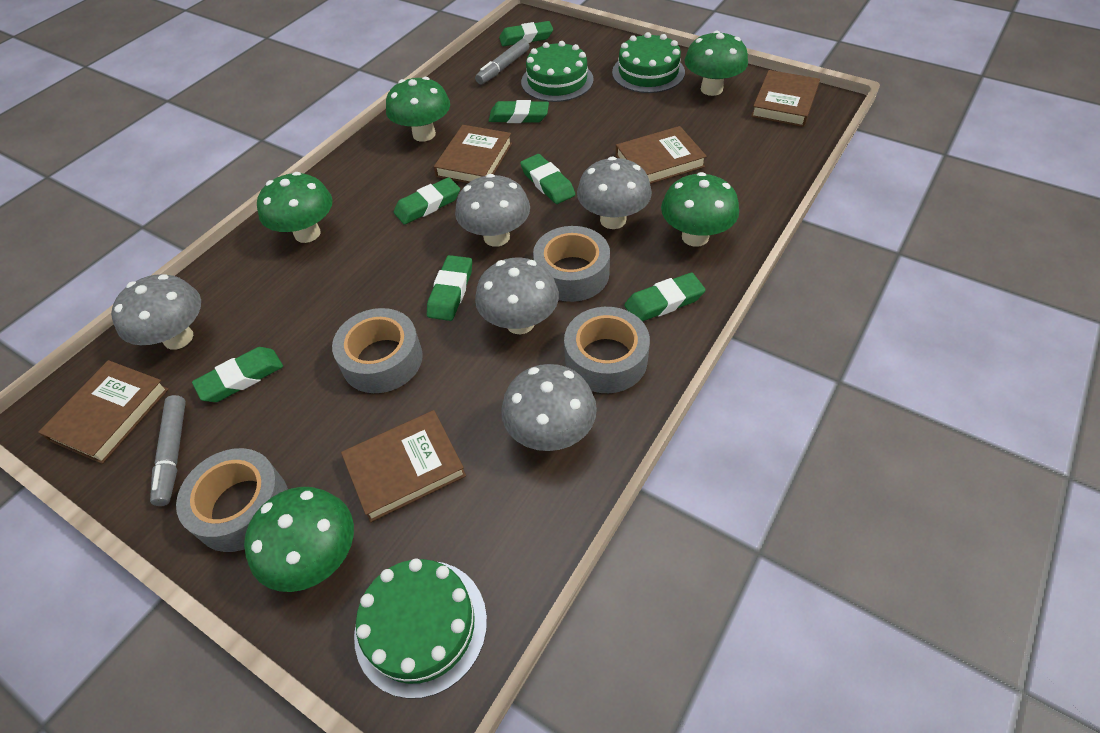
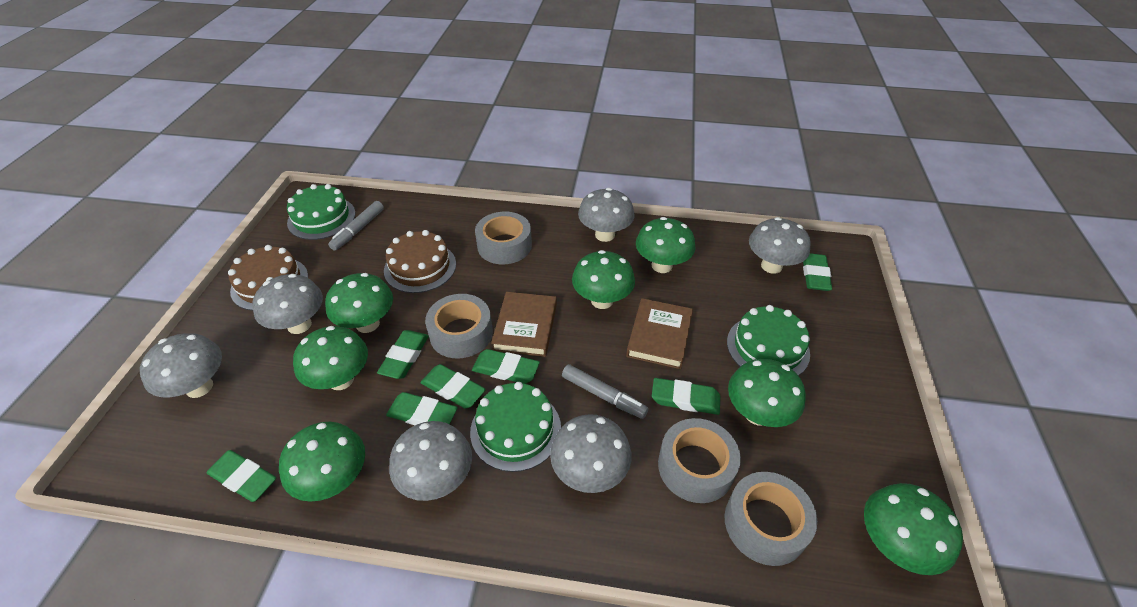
brown book: [38,360,169,464] [341,410,466,522] [434,125,512,183] [616,126,707,184] [751,70,820,127] = 5 -> [491,292,557,357] [626,298,693,369] = 2
brown cake: none = 0 -> [228,245,308,311] [384,230,456,293] = 2
green mushroom: [244,487,354,592] [257,172,332,243] [386,77,450,142] [661,172,739,247] [685,31,748,96] = 5 -> [279,422,365,502] [293,326,368,390] [325,273,393,333] [572,250,635,309] [636,217,696,273] [728,359,806,427] [864,483,963,575] = 7
grey mushroom: [111,274,201,350] [455,174,530,247] [475,257,559,334] [501,364,597,451] [577,157,652,229] = 5 -> [140,333,222,398] [252,274,323,334] [389,421,472,501] [550,414,632,493] [578,188,635,242] [749,217,811,274] = 6

